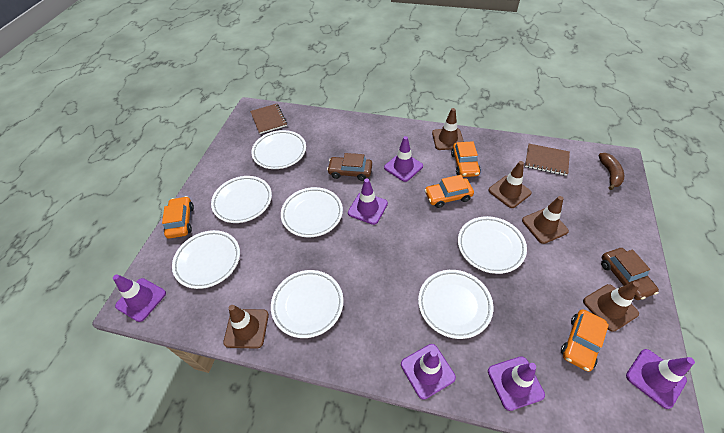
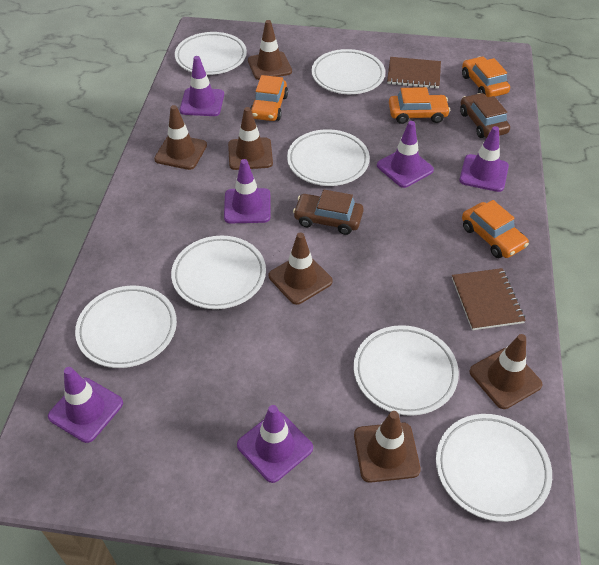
brown banana: [598,153,624,190] = 1 -> none = 0
brown traffic cone: [223,305,269,349] [432,108,464,150] [488,161,532,208] [522,196,569,244] [583,281,640,332] = 5 -> [154,105,207,170] [228,107,273,170] [248,20,292,80] [269,232,333,305] [354,411,421,483] [470,334,543,409] = 6

